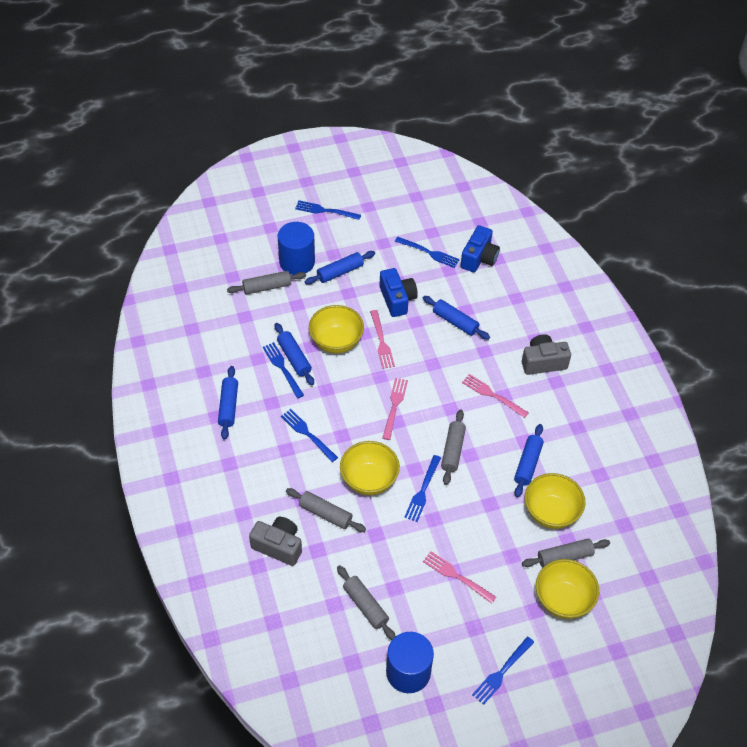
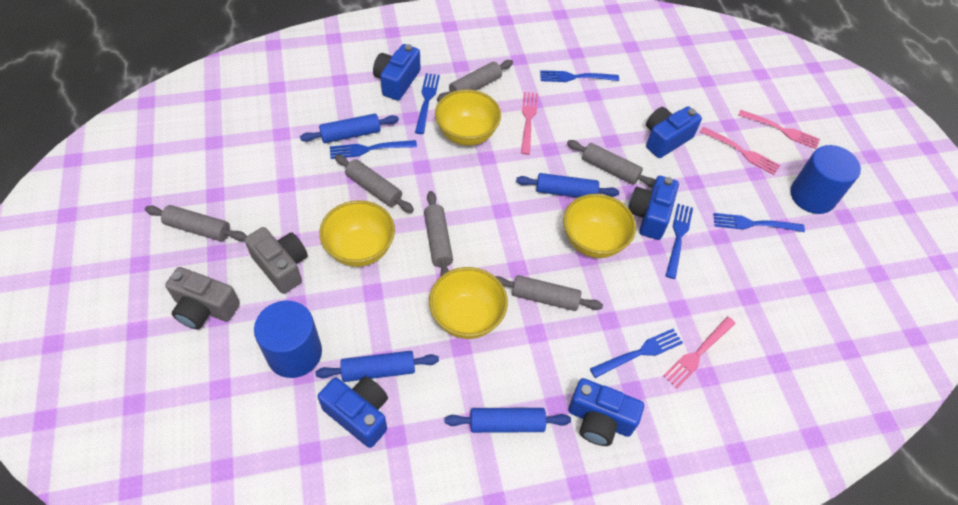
blue camera: [380,268,418,317] [460,225,500,272] = 2 -> [318,377,388,448] [373,44,421,100] [568,378,644,446] [628,176,679,240] [646,106,702,158] = 5
blue rolling pin: [218,366,238,440] [275,323,314,385] [305,251,375,285] [423,296,490,340] [514,424,544,497] = 5 -> [300,114,399,143] [316,351,439,382] [445,408,571,433] [516,173,619,198] = 4
grey rolling pin: [227,271,306,295] [286,488,366,532] [337,565,396,640] [441,410,466,485] [522,538,610,568] = 5 -> [145,205,246,241] [335,154,414,213] [424,191,453,276] [437,60,513,102] [496,275,603,311] [567,140,655,188] = 6

